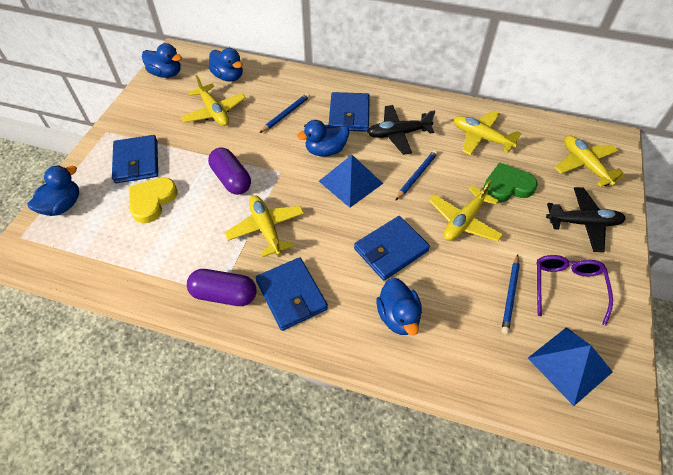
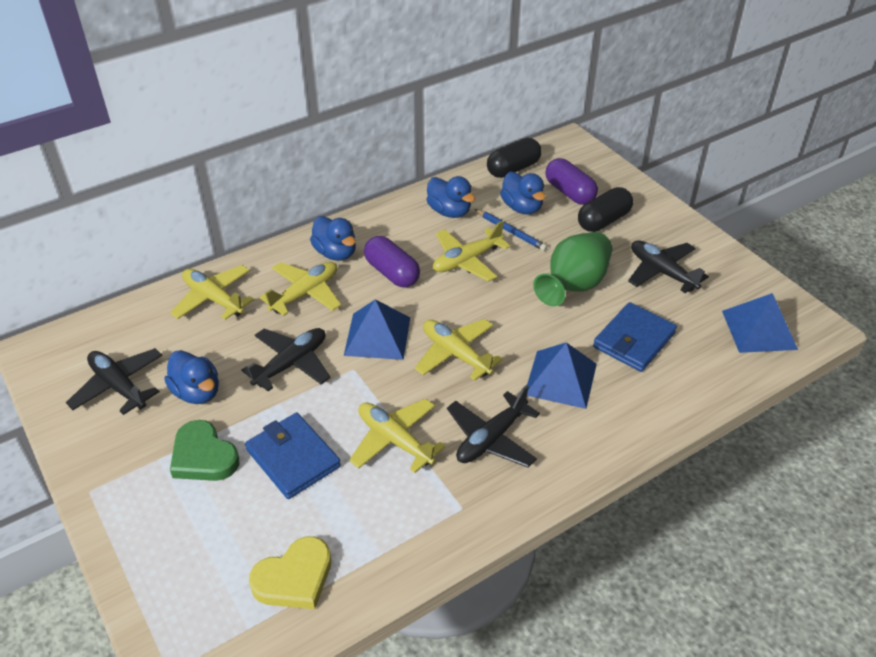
black capsule: none = 0 -> [487,138,541,178] [578,187,633,232] = 2
black plane: [367,105,436,155] [546,187,626,252] = 2 -> [66,348,162,415] [242,328,331,391] [447,385,540,467] [628,240,709,293] = 4
blue duck: [28,165,79,216] [142,43,182,78] [209,48,243,82] [297,120,349,156] [376,278,422,335] = 5 -> [165,350,219,404] [310,216,356,261] [426,176,475,218] [500,172,546,215] = 4
blue pencil: [260,93,310,133] [395,150,438,201] [501,255,520,334] = 3 -> [475,209,547,251] = 1
blue pyramid: [319,155,383,208] [528,327,613,406] = 2 -> [344,299,410,360] [527,342,597,409] [722,293,798,353] = 3
blue wallet: [112,135,158,184] [256,257,328,331] [329,92,370,132] [354,216,430,281] = 4 -> [245,413,341,499] [593,302,677,372] = 2
green vase: none = 0 -> [533,232,612,306] = 1
purple glasses: [536,255,613,326] = 1 -> none = 0

